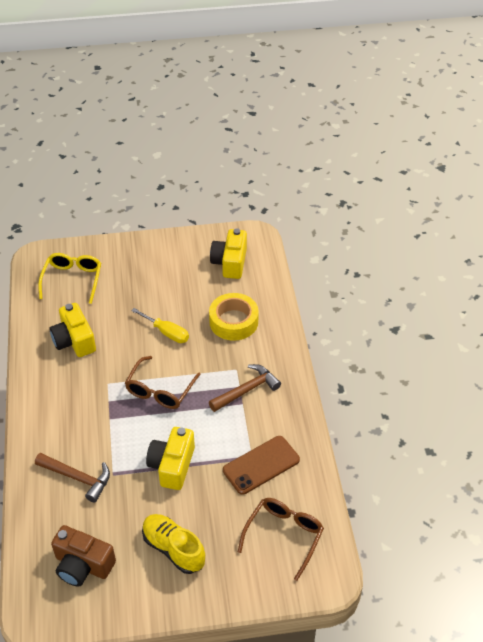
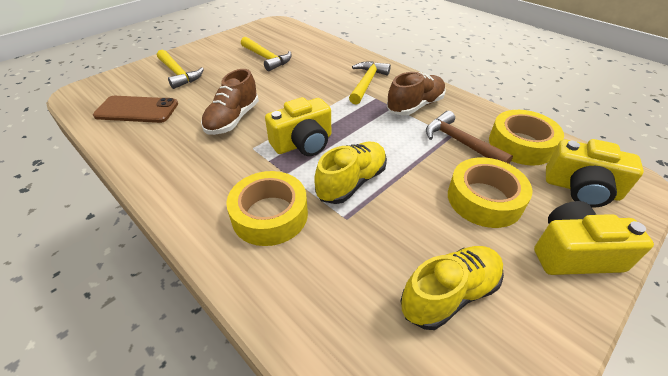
brown camera: [51,525,116,587] = 1 -> none = 0
brown glasses: [125,356,201,409] [238,498,324,581] = 2 -> none = 0
brown hammer: [35,453,110,503] [209,364,281,412] = 2 -> [426,111,513,164] = 1
brown shoe: none = 0 -> [201,69,259,135] [387,72,446,115] = 2
yellow glasses: [38,253,101,304] = 1 -> none = 0
yellow hammer: none = 0 -> [157,50,204,89] [241,37,292,71] [349,61,391,105] = 3
yellow screwdriver: [131,308,189,343] = 1 -> none = 0
yellow shoe: [142,514,205,574] = 1 -> [314,142,387,204] [400,246,504,330] = 2
yellow tape: [209,293,259,341] = 1 -> [226,171,308,246] [448,157,532,228] [489,110,564,166] = 3

